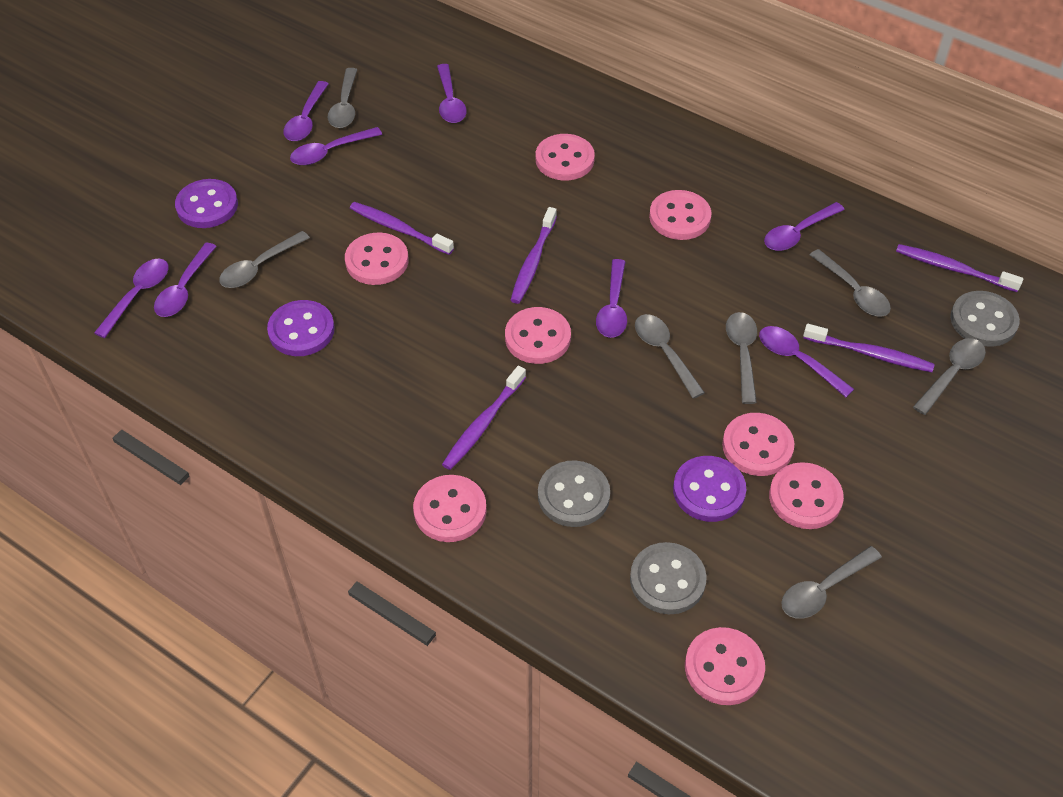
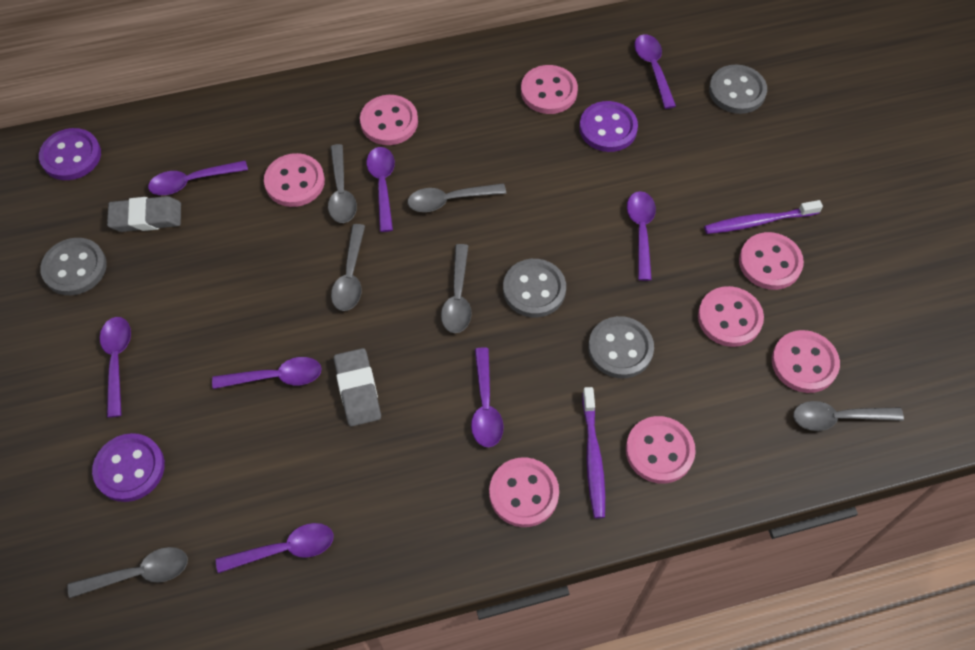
grey button: [538,460,610,527] [630,542,707,614] [950,291,1020,347] = 3 -> [40,238,107,295] [503,259,566,317] [588,316,654,378] [709,65,767,114] = 4
grey eraser: none = 0 -> [107,196,181,232] [334,348,381,427] = 2
grey spoon: [219,231,310,288] [328,68,357,128] [635,314,705,399] [726,312,757,404] [781,546,882,619] [810,249,891,316] [913,338,986,415] = 7 -> [68,547,188,598] [328,144,357,223] [331,224,365,311] [408,183,506,212] [441,244,472,333] [793,401,904,431] = 6
purple toothbrush: [350,202,454,255] [442,366,526,470] [511,207,557,304] [803,324,935,372] [896,244,1023,292] = 5 -> [582,387,605,519] [704,200,823,234] = 2

